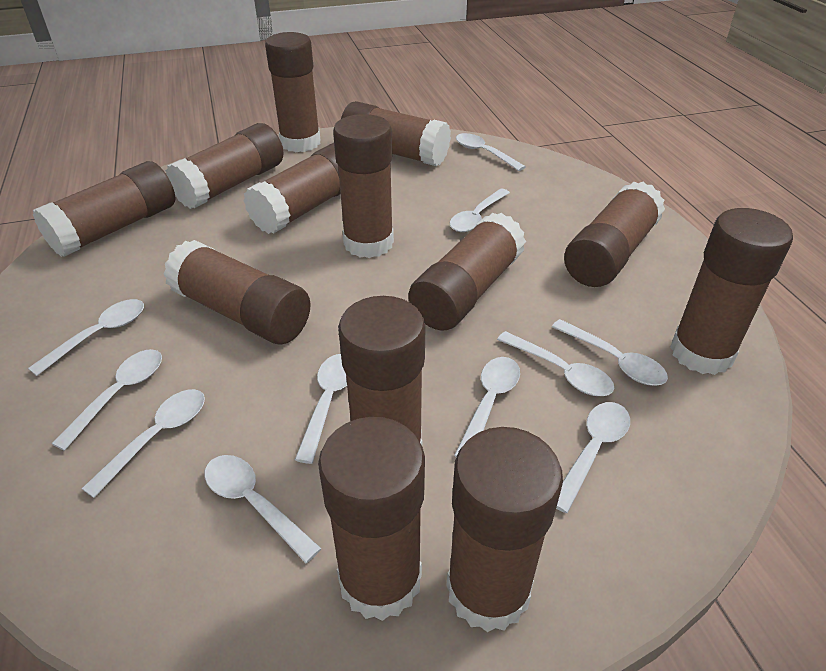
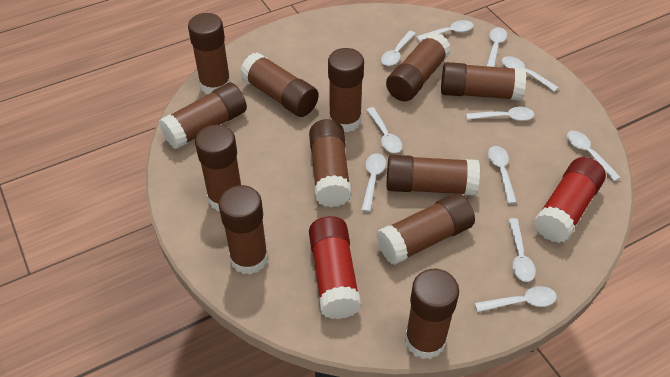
brown glue stick: [33,161,176,257] [163,240,311,344] [165,123,284,209] [243,143,341,234] [265,32,321,152] [318,417,425,621] [333,114,394,258] [338,296,426,445] [341,101,451,166] [408,212,526,331] [446,427,563,632] [564,181,665,287] [670,208,793,375] = 13 -> [159,82,247,149] [188,13,231,94] [195,125,241,211] [219,185,268,275] [240,52,319,117] [309,119,351,207] [328,48,364,132] [376,193,475,265] [386,32,451,101] [386,155,480,196] [405,269,459,359] [441,62,526,101] = 12
red glue stick: none = 0 -> [309,216,361,319] [534,157,606,243] = 2

